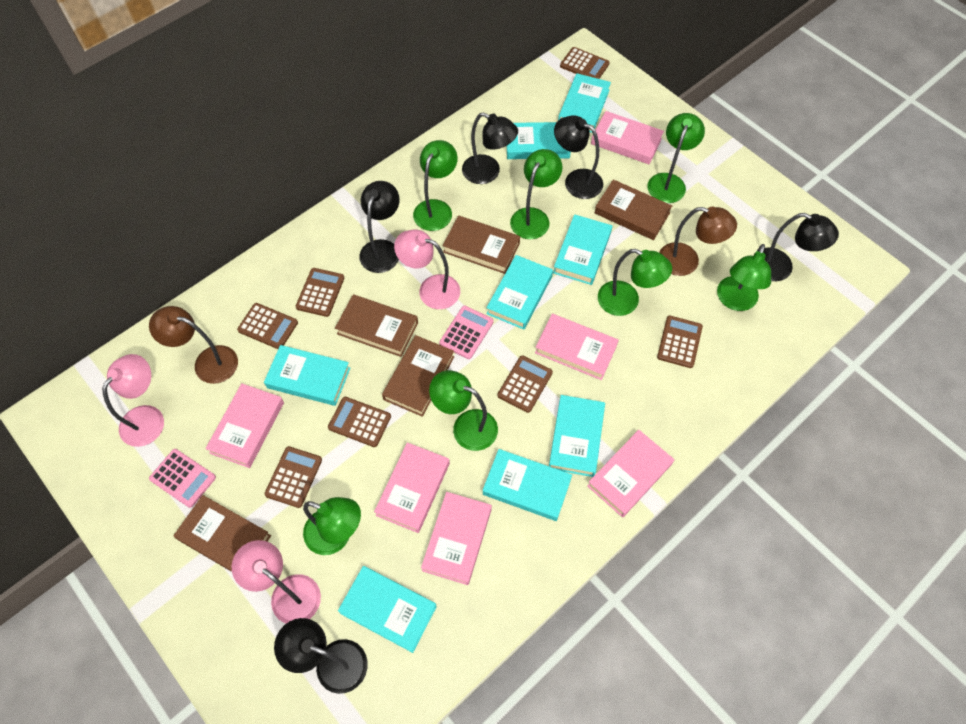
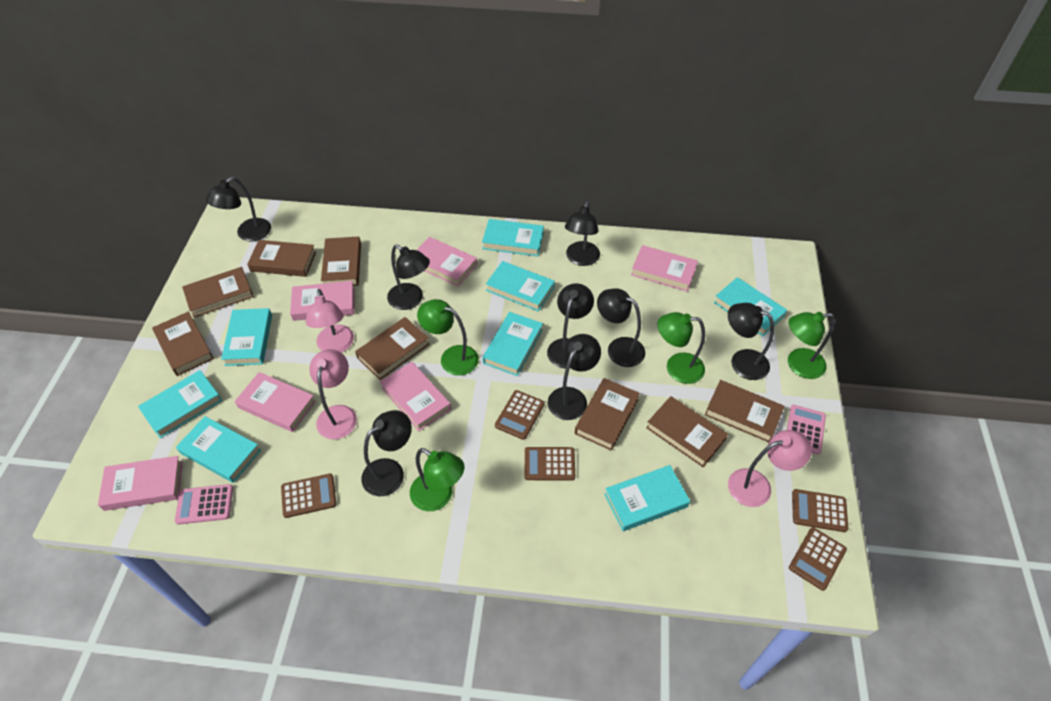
black lamp: [274,618,368,694] [359,181,400,273] [462,112,518,184] [554,116,603,199] [763,213,839,281] = 5 -> [206,177,271,241] [361,410,412,496] [387,244,430,310] [547,283,594,369] [548,334,601,420] [565,201,600,266] [597,288,645,367] [728,303,774,380] = 8
brown book: [173,495,271,572] [335,294,418,357] [382,335,454,417] [443,216,520,274] [595,179,672,240] = 5 -> [152,312,214,376] [182,267,254,318] [247,240,316,277] [321,236,361,286] [355,317,430,380] [575,378,640,451] [646,396,728,467] [705,380,785,442] = 8
brown calculator: [237,303,298,349] [265,446,322,508] [296,268,344,317] [328,397,391,447] [497,355,553,413] [560,47,610,79] [657,316,703,368] = 7 -> [281,474,336,518] [495,390,545,440] [525,447,575,481] [789,527,847,591] [792,489,848,532] = 5
brown lamp: [149,306,238,384] [659,207,737,276] = 2 -> none = 0
green lamp: [303,497,361,555] [413,140,458,231] [429,370,498,451] [510,149,562,239] [598,249,672,316] [647,113,705,203] [717,244,771,311] = 7 -> [410,448,465,511] [417,299,479,376] [657,312,705,384] [788,312,834,379] = 4

